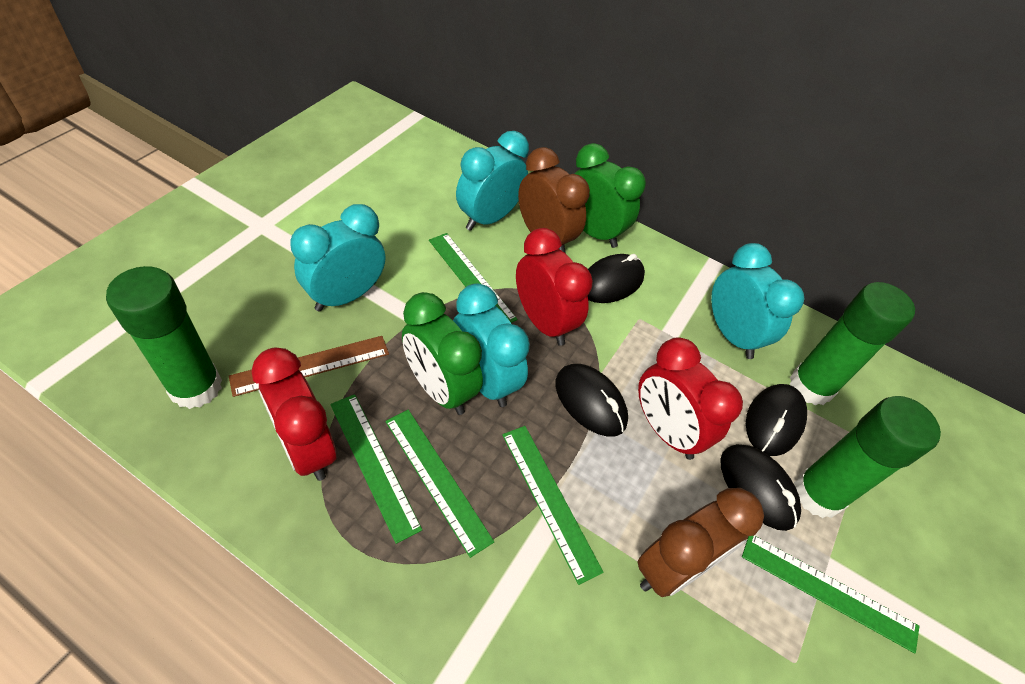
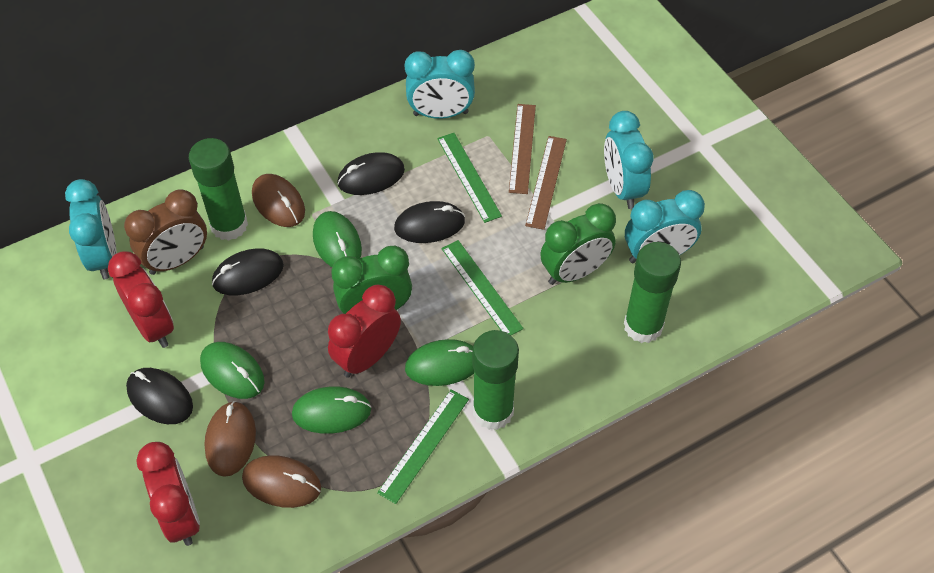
brown clock: [518,147,590,253] [637,488,764,597] = 2 -> [124,189,207,275] = 1
brown mouse: none = 0 -> [204,401,256,477] [242,455,321,508] [252,174,305,227] = 3
brown ruler: [229,336,389,397] = 1 -> [509,104,536,194] [525,136,567,230] = 2
green mouse: none = 0 -> [200,342,265,399] [292,386,371,434] [313,211,362,267] [405,339,474,386] = 4
green ruler: [330,394,422,544] [386,410,494,558] [429,233,517,323] [502,426,604,585] [742,536,919,653] = 5 -> [377,389,469,504] [437,133,502,223] [441,240,524,335] = 3

